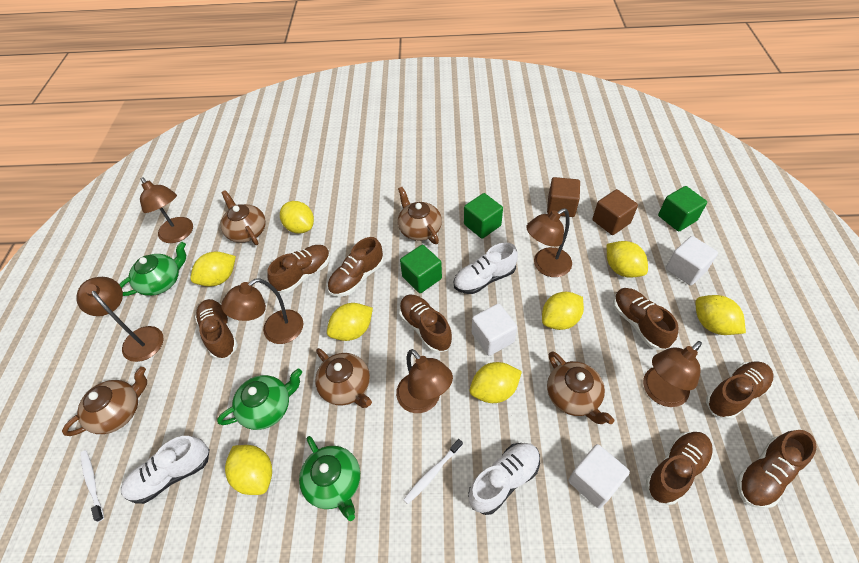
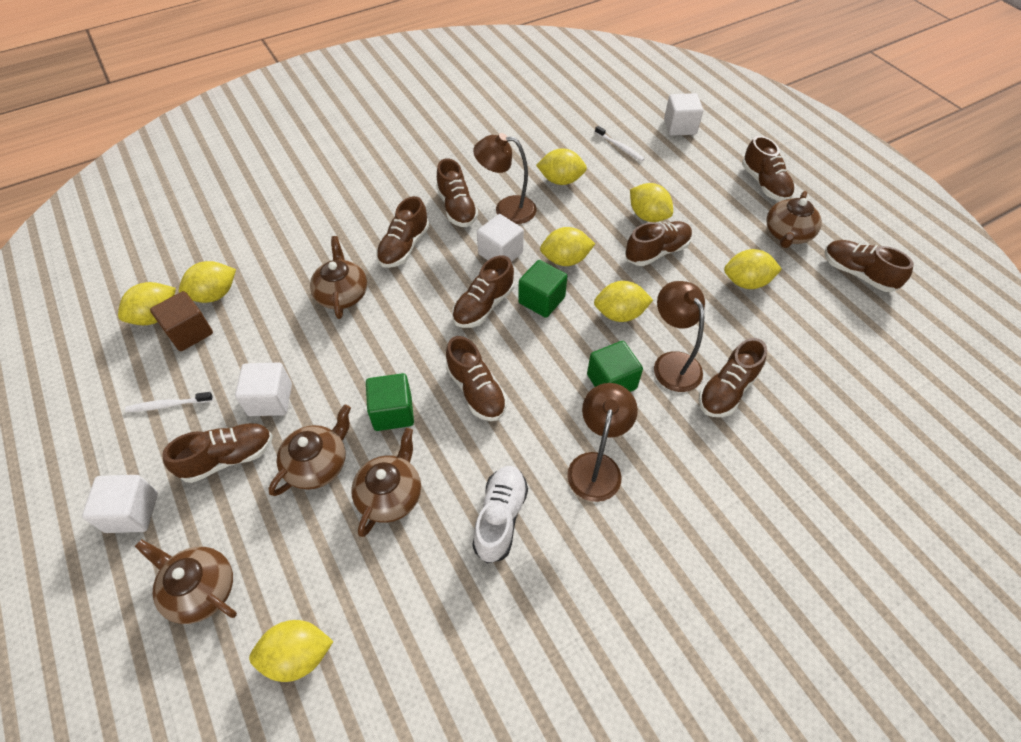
brown cube: [547,177,580,217] [592,189,638,235] = 2 -> [150,291,213,351] = 1
brown lamp: [76,277,164,362] [140,177,193,243] [221,278,303,344] [396,349,453,413] [526,208,572,277] [643,341,702,407] = 6 -> [473,133,537,224] [567,383,638,502] [654,281,705,392] = 3
brown shoe: [195,299,238,359] [267,245,330,293] [327,237,384,297] [399,295,452,353] [613,288,679,350] [646,432,713,505] [706,361,773,420] [737,430,816,509] = 8 -> [162,423,273,483] [376,196,429,268] [436,158,478,227] [446,336,507,421] [452,255,514,328] [625,221,692,266] [699,338,767,417] [742,136,795,201] [824,240,914,292] = 9
green teapot: [119,242,186,296] [217,368,302,430] [299,436,360,521] = 3 -> none = 0
white cube: [472,303,517,356] [568,444,630,508] [666,236,718,286] = 3 -> [82,475,158,533] [235,362,292,416] [477,214,524,262] [664,93,703,136] = 4
white shoe: [121,436,210,504] [454,243,518,294] [468,443,540,515] = 3 -> [472,466,528,564] = 1

